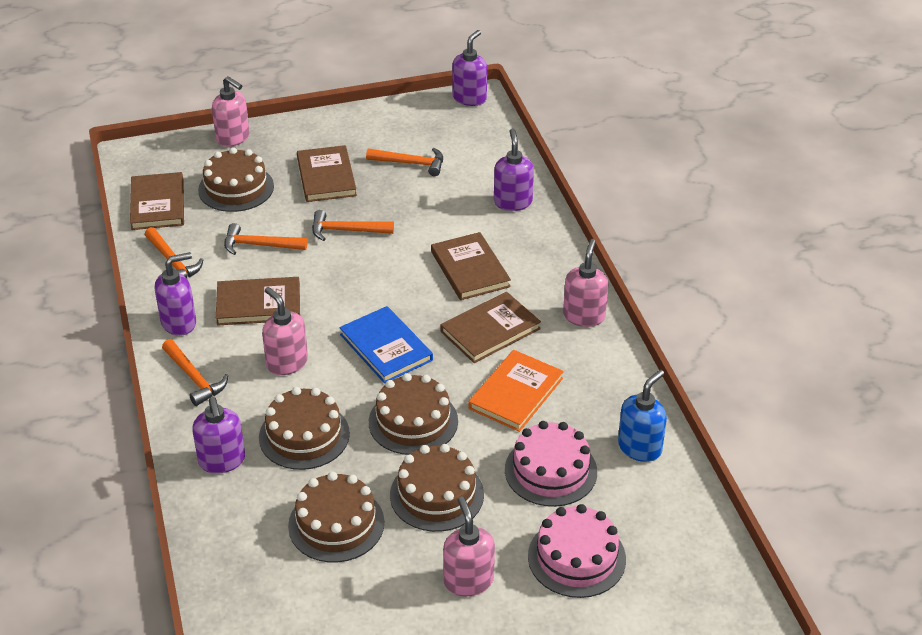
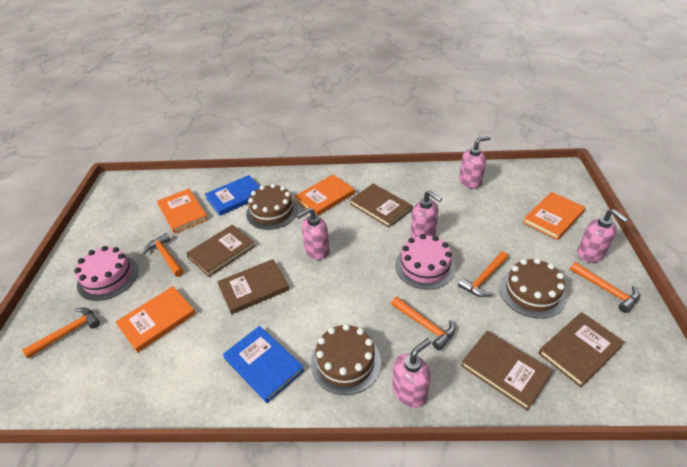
blue book: [339,306,433,383] = 1 -> [205,175,260,216] [223,326,304,403] = 2
blue soap dispenser: [618,370,667,462] = 1 -> none = 0
brown cake: [198,147,274,212] [259,387,350,470] [288,472,384,562] [369,373,458,455] [390,444,484,532] = 5 -> [246,184,298,230] [311,324,381,395] [499,258,566,318] = 3
orange book: [468,350,564,432] = 1 -> [116,286,196,353] [157,189,208,234] [295,175,355,216] [523,192,586,240] = 4
pink soap dispenser: [212,76,250,147] [262,287,308,375] [443,497,495,596] [563,239,608,327] = 4 -> [296,207,330,260] [392,338,431,408] [411,190,442,238] [459,136,491,189] [577,209,628,262] = 5
purple soap dispenser: [155,252,196,336] [192,397,245,474] [452,30,487,106] [494,129,534,211] = 4 -> none = 0

